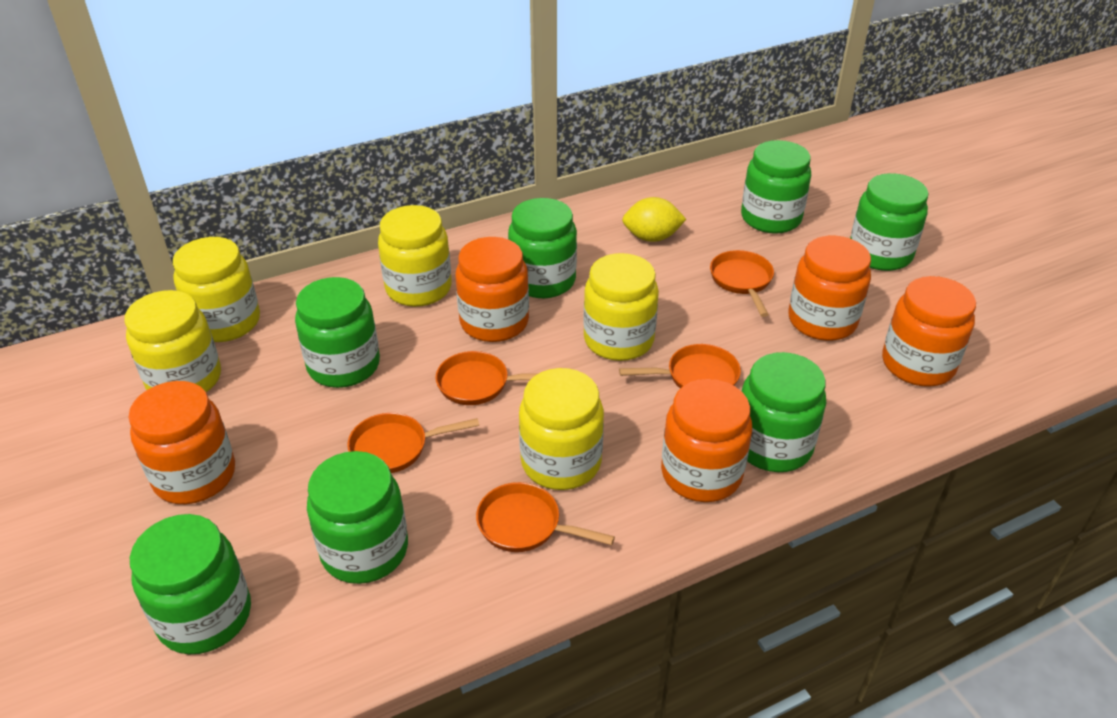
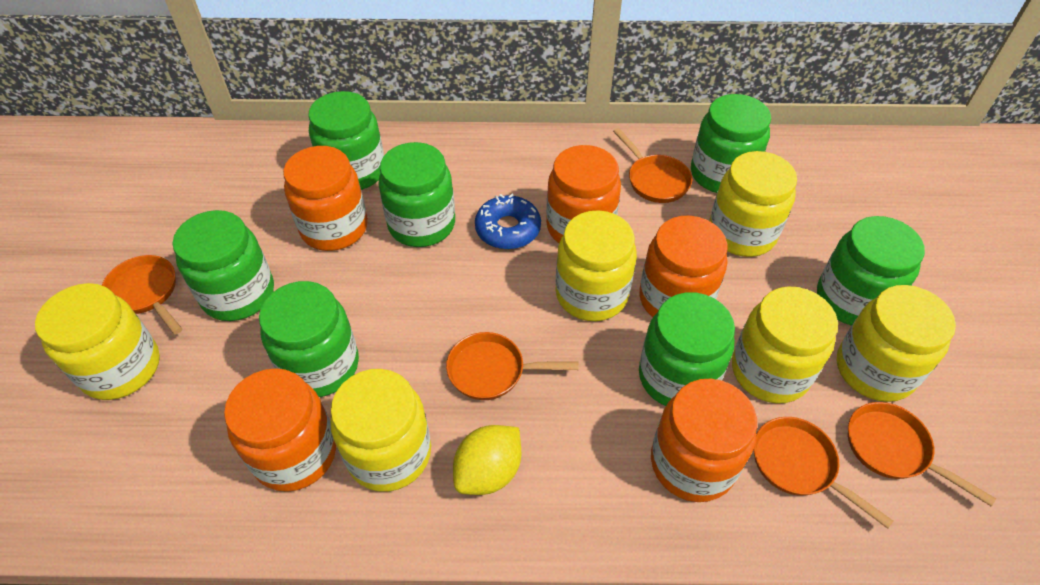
blue donut: none = 0 -> [475,194,541,249] = 1
yellow jar: [125,290,221,392] [173,237,260,342] [378,205,452,307] [519,368,604,490] [583,253,659,361] = 5 -> [35,283,160,400] [330,369,431,492] [555,210,637,321] [709,151,797,257] [732,287,838,403] [837,285,956,402] = 6

